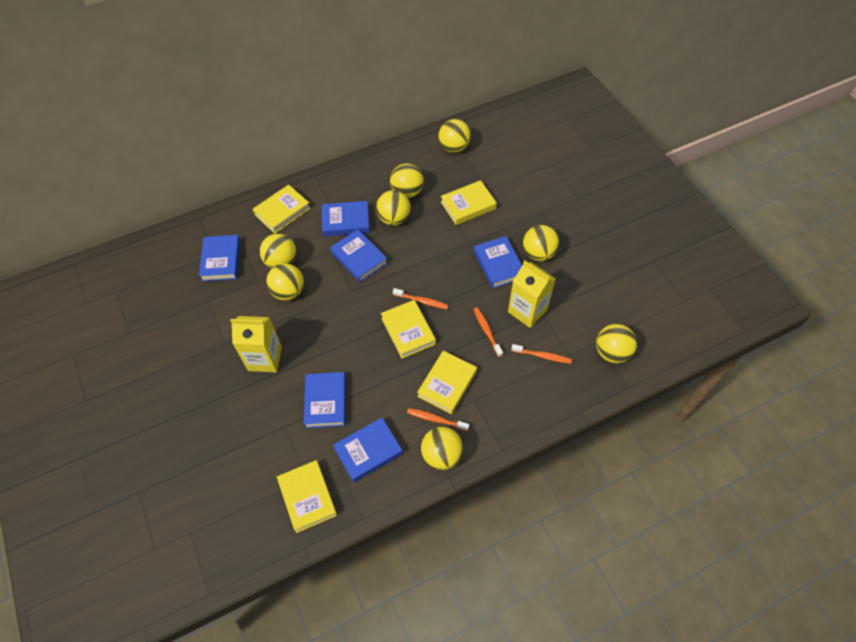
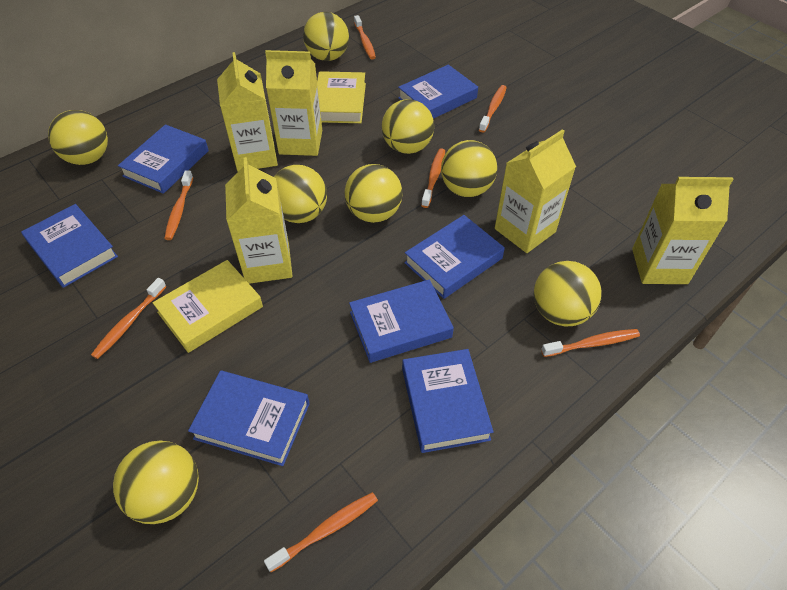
blue book: [199,235,241,281] [304,372,346,428] [322,201,370,237] [330,229,388,282] [333,418,403,483] [474,236,522,289] = 6 -> [21,204,118,288] [118,124,209,194] [188,370,310,466] [349,279,454,363] [398,65,478,119] [402,349,494,453] [404,215,505,299] = 7
orange toothbrush: [393,288,449,309] [407,408,469,431] [473,307,503,357] [511,344,572,364] = 4 -> [91,278,167,359] [164,171,193,240] [264,492,378,572] [354,15,376,60] [421,148,445,208] [479,85,507,133] [541,329,640,357] = 7
yellow book: [253,185,311,234] [277,460,337,533] [381,300,436,358] [417,351,477,414] [441,180,497,225] = 5 -> [153,260,263,353] [317,71,366,123] = 2
yellow carton: [230,316,282,372] [508,260,556,328] = 2 -> [217,52,278,172] [225,157,292,284] [265,50,322,156] [495,129,576,253] [632,177,734,284] = 5

